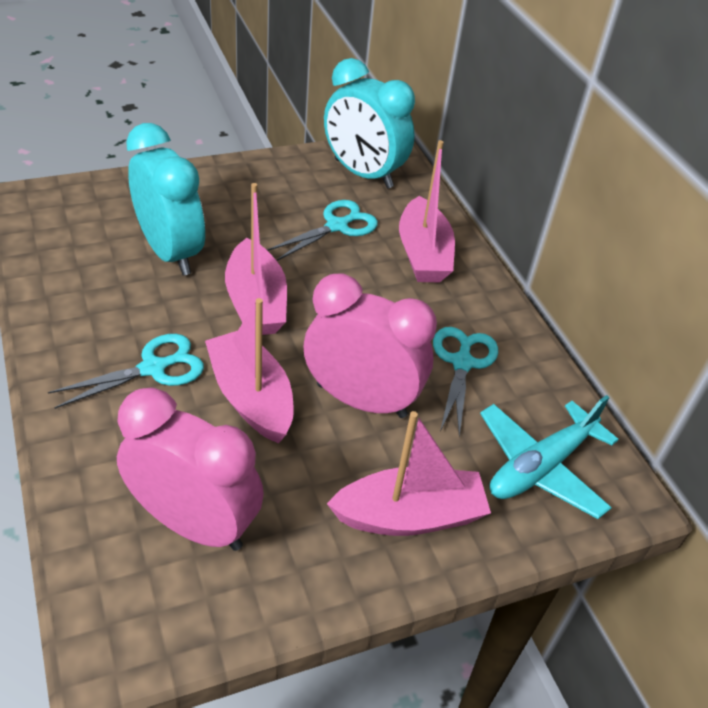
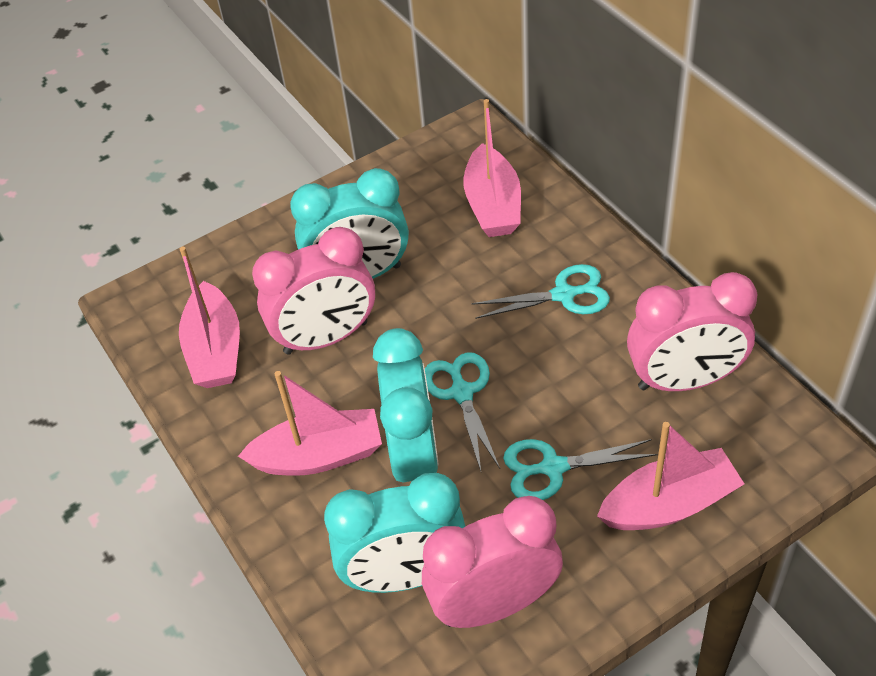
pink clock: [117,387,264,551] [304,273,437,418] = 2 -> [252,227,375,355] [422,496,563,628] [627,272,757,391] = 3
turquoise clock: [126,123,205,275] [324,58,415,189] = 2 -> [290,168,409,279] [324,473,466,593] [373,328,439,482] = 3
turquoise plane: [480,395,619,519] = 1 -> none = 0

